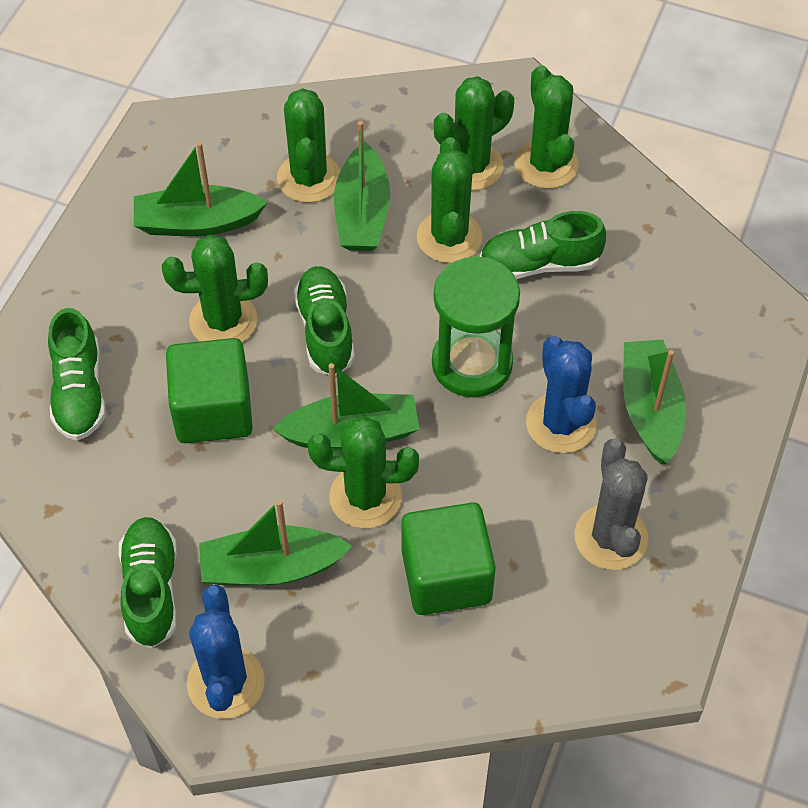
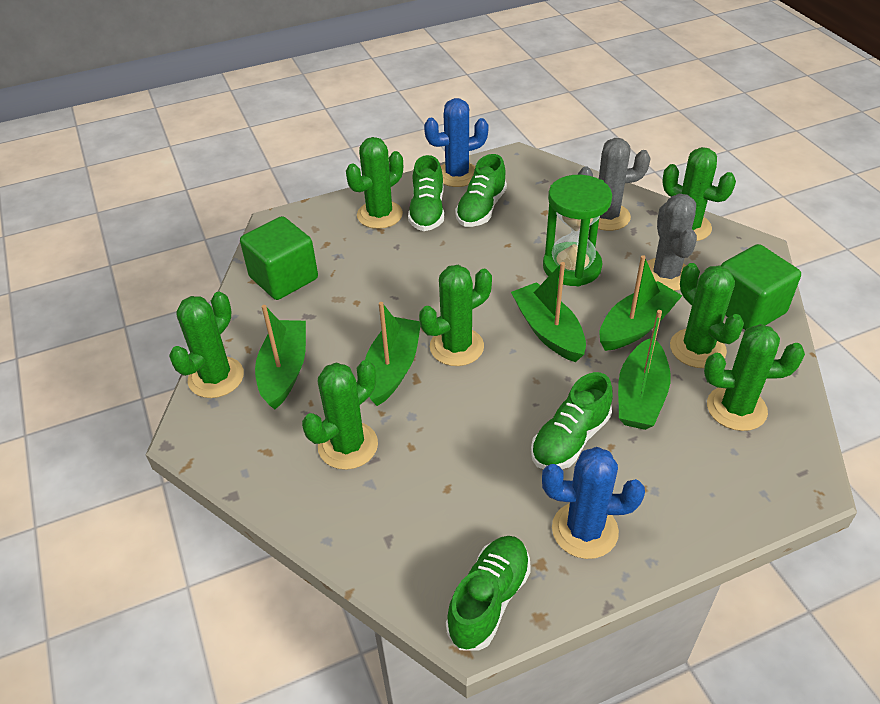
green cactus: [162,235,268,342] [277,88,340,203] [308,416,419,529] [417,137,483,263] [434,76,514,190] [515,65,579,189] = 6 -> [169,292,244,398] [302,360,378,470] [346,137,403,229] [419,265,492,366] [662,147,736,241] [670,263,744,368] [704,324,805,431] = 7
grey cactus: [574,439,648,570] = 1 -> [578,138,651,231] [647,194,697,291] = 2

